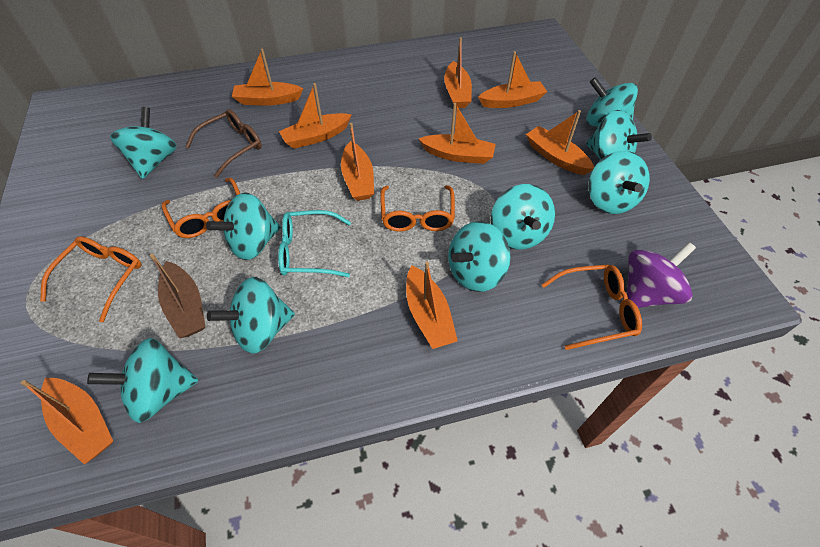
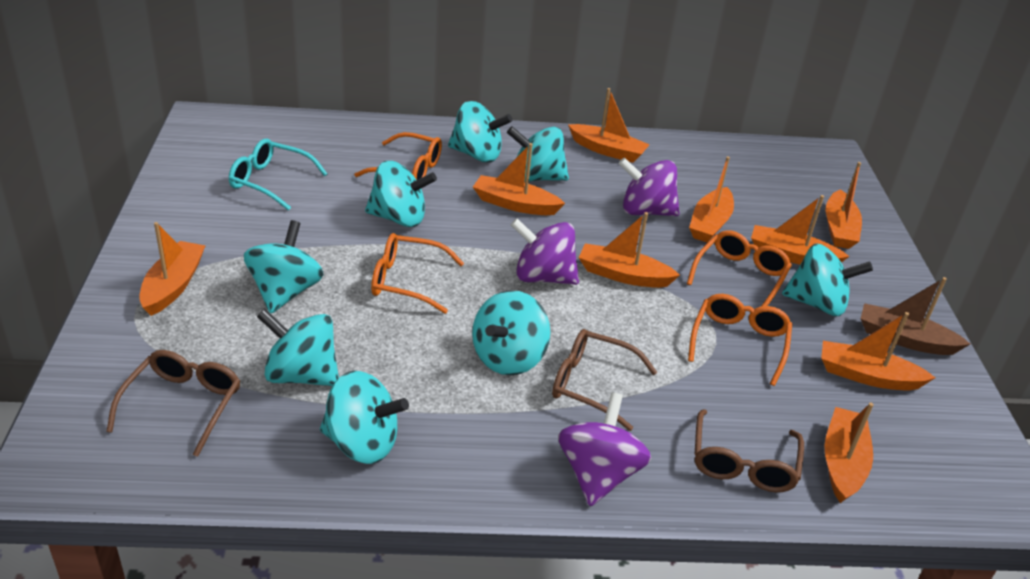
brown glasses: [185,109,262,178] = 1 -> [106,350,240,457] [552,329,657,431] [695,409,804,492] = 3
purple spinning top: [627,242,696,308] = 1 -> [511,218,579,285] [558,392,651,506] [619,158,680,216] = 3
turquoise spinning top: [87,338,199,423] [110,107,177,179] [206,192,281,260] [207,277,295,354] [448,221,511,292] [491,184,555,249] [586,110,652,160] [587,77,638,127] [588,151,650,214] = 9 -> [244,220,324,313] [257,309,339,386] [320,371,409,464] [365,161,437,227] [448,101,512,162] [472,290,551,375] [507,126,569,181] [782,243,873,316] = 8

